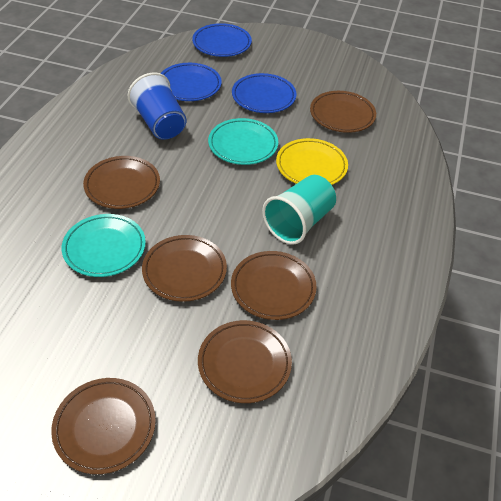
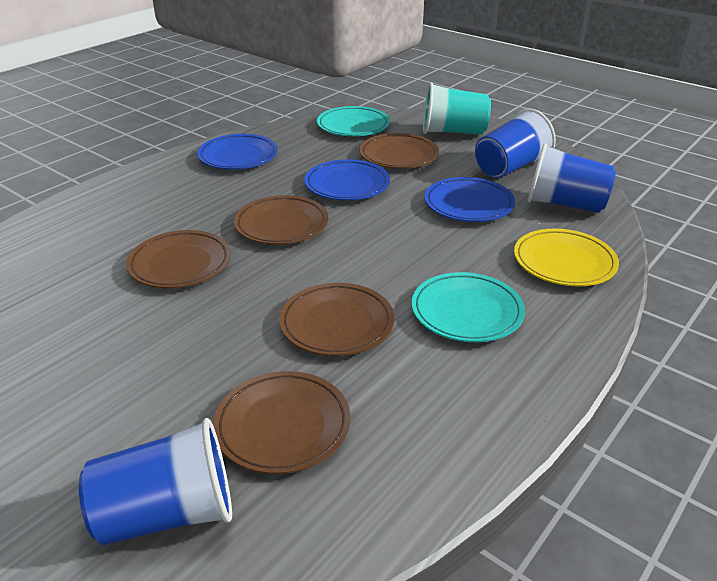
blue cup: [128,72,186,140] = 1 -> [79,418,232,545] [475,108,556,178] [527,143,616,213] = 3
brown plate: [51,378,156,474] [83,156,160,209] [142,235,227,302] [198,320,292,403] [231,251,317,320] [310,91,376,133] = 6 -> [126,230,231,288] [213,371,350,474] [234,195,328,245] [279,283,394,356] [360,133,439,169] = 5

